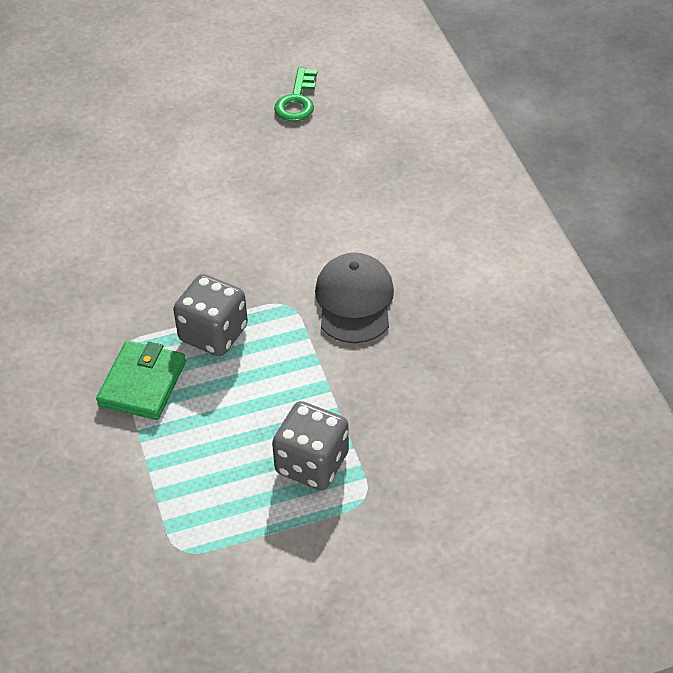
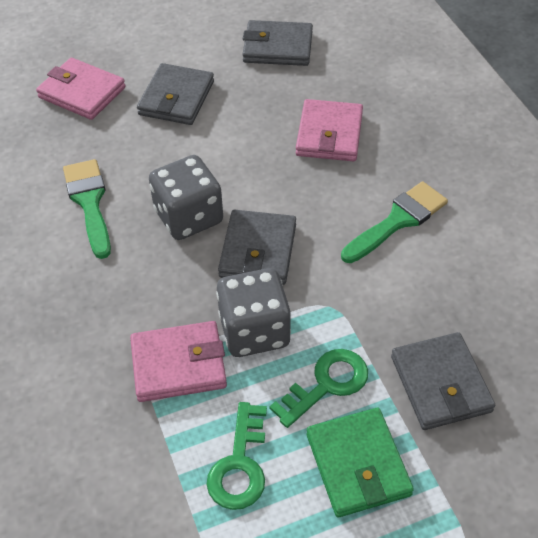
green brush: none = 0 -> [63,159,111,259] [341,181,448,263] = 2
green key: [274,68,317,122] = 1 -> [206,402,267,510] [269,349,368,428] = 2
grey cap: [315,253,394,343] = 1 -> none = 0
grey wallet: none = 0 -> [137,63,214,125] [218,210,296,285] [242,20,313,66] [391,332,495,430] = 4
pink wallet: none = 0 -> [36,58,125,120] [130,321,227,402] [296,99,363,161] = 3

